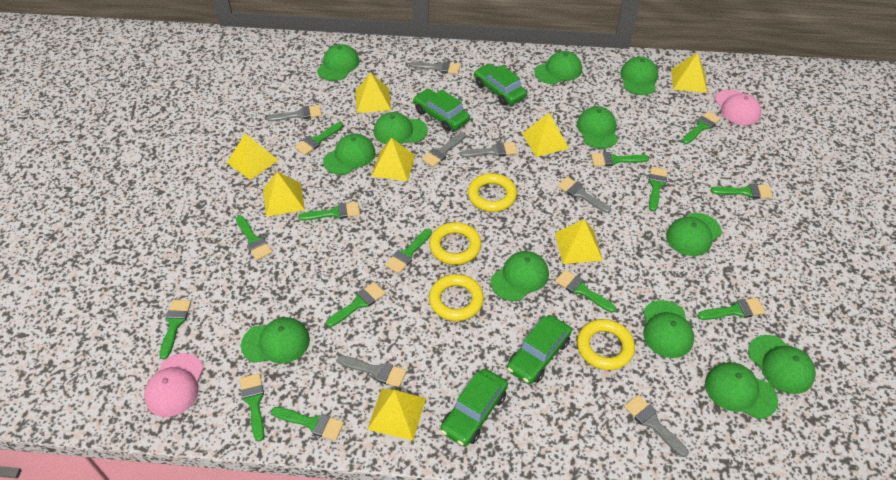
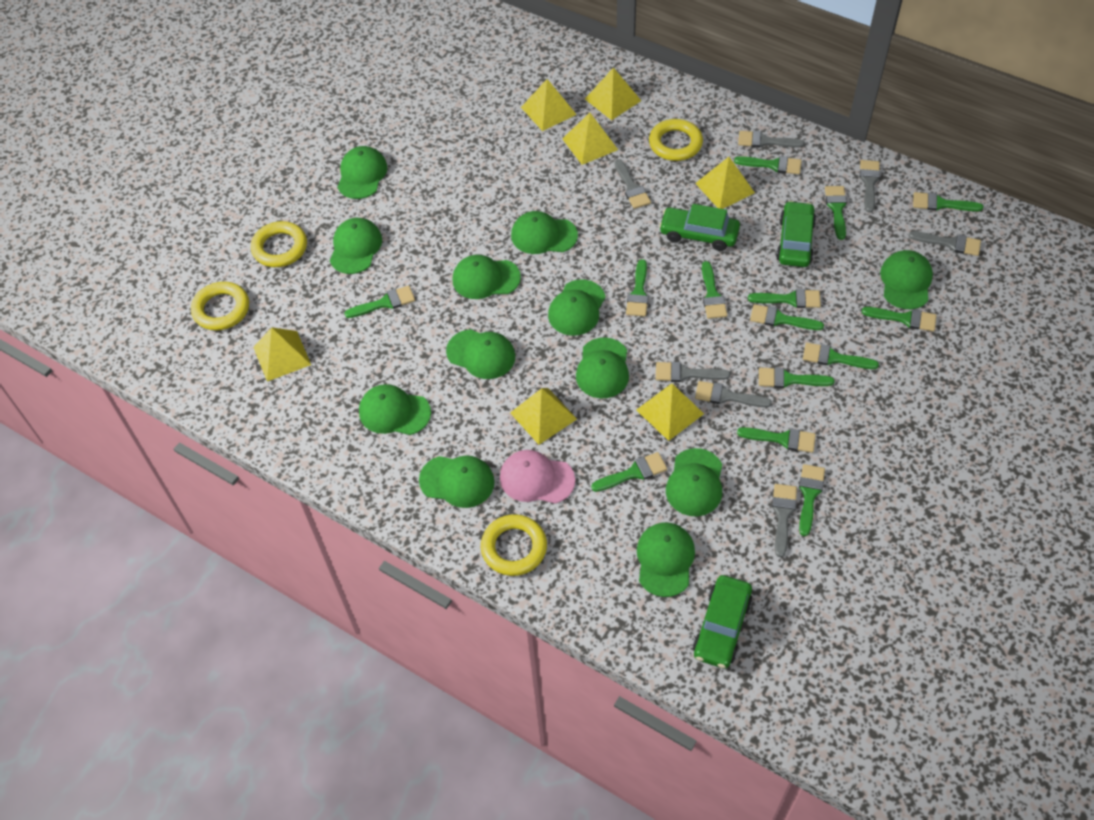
green car: [413,89,470,131] [440,369,508,447] [474,63,527,106] [507,315,572,384] = 4 -> [659,204,740,251] [693,575,752,669] [776,201,816,267] = 3
pink cap: [144,353,204,417] [715,90,762,125] = 2 -> [500,450,575,504] = 1
yellow pyramid: [227,134,278,180] [263,172,305,217] [356,72,391,113] [367,388,426,440] [371,138,415,181] [522,113,569,157] [555,219,603,264] [672,52,707,93] = 8 -> [253,327,311,381] [510,388,577,445] [521,79,577,131] [562,113,618,165] [585,67,641,120] [636,384,704,441] [695,157,755,209] = 7

